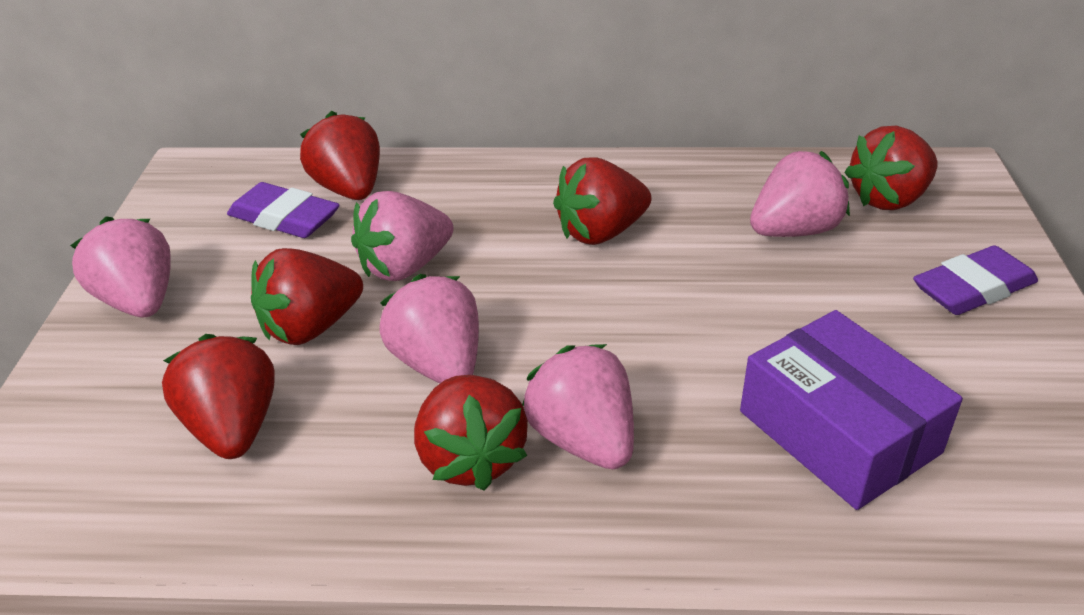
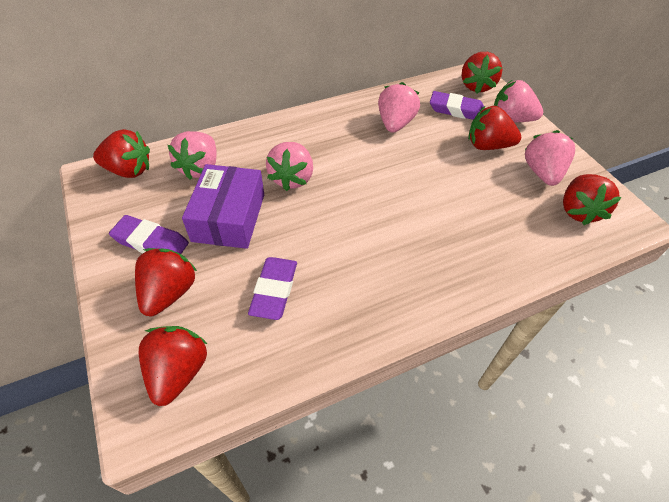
purple eraser: [227,182,340,238] [913,245,1038,315] = 2 -> [109,215,189,254] [248,257,297,320] [430,91,484,120] = 3

